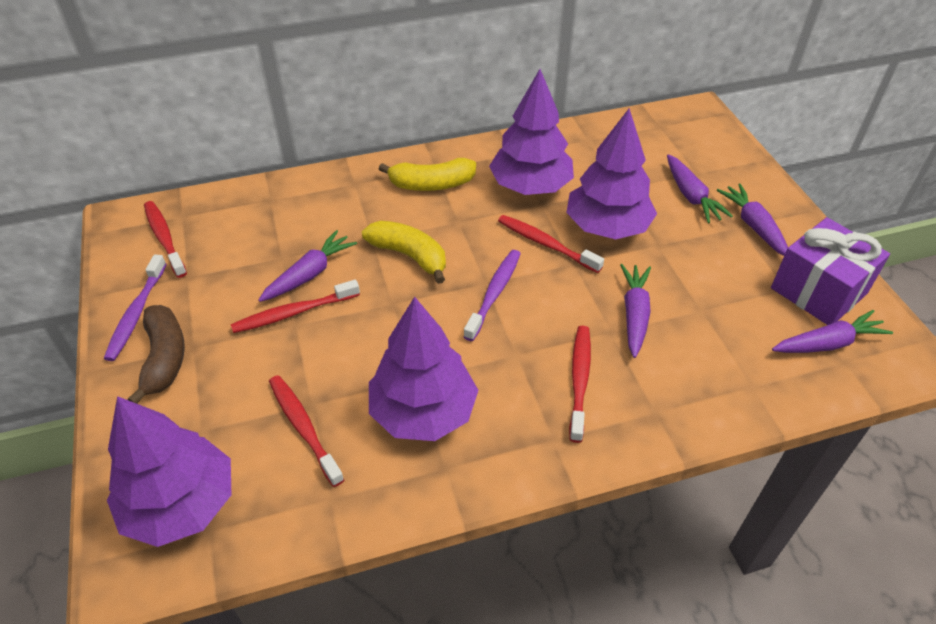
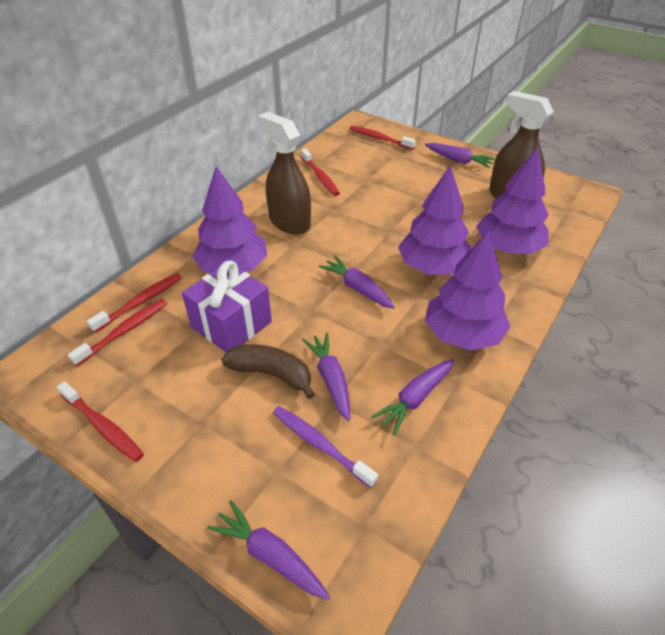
brown spray bottle: none = 0 -> [258,112,311,234] [489,91,554,198] = 2
purple toothbrush: [104,254,167,361] [464,250,521,341] = 2 -> [273,406,378,488] = 1
yellow banana: [362,221,446,284] [379,158,476,191] = 2 -> none = 0

